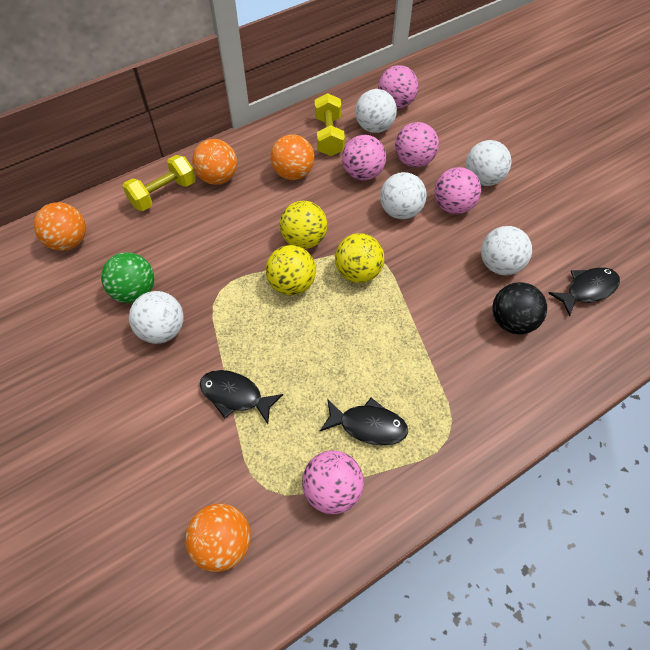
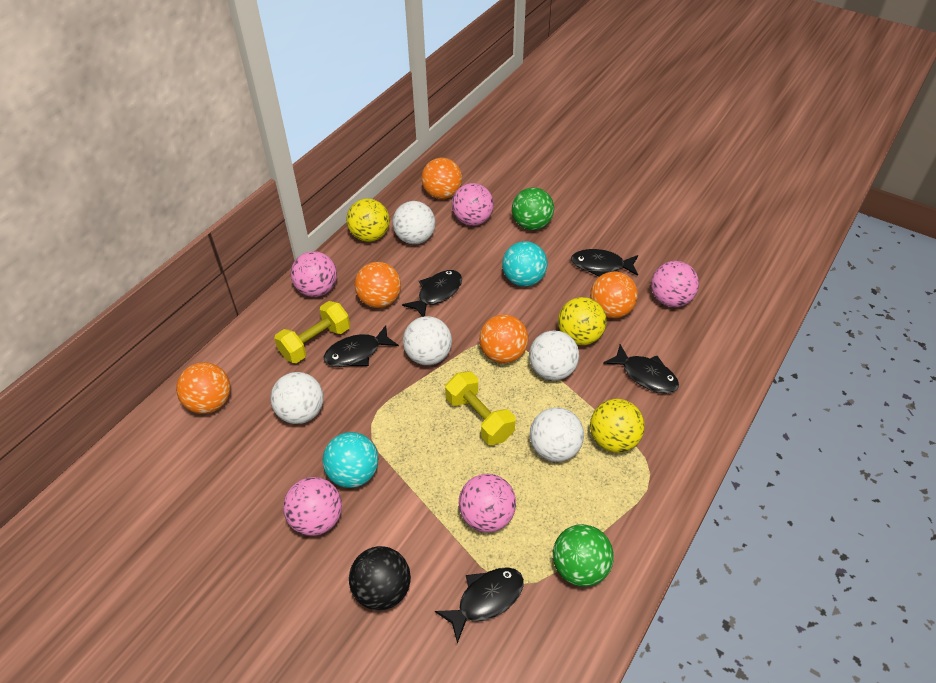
black fish: [200,370,283,424] [319,398,408,446] [548,267,620,316] = 3 -> [324,325,399,367] [402,270,462,317] [435,567,524,644] [571,249,638,277] [603,344,679,394] = 5
green ball: [101,252,154,303] = 1 -> [512,187,554,230] [553,524,614,587] = 2
orange ball: [34,202,86,251] [185,504,251,572] [192,139,237,185] [270,134,315,180] = 4 -> [176,362,230,414] [355,262,401,308] [421,158,462,199] [479,314,529,363] [590,271,638,318] = 5
turquoise ball: none = 0 -> [322,432,378,488] [502,241,547,287] = 2

